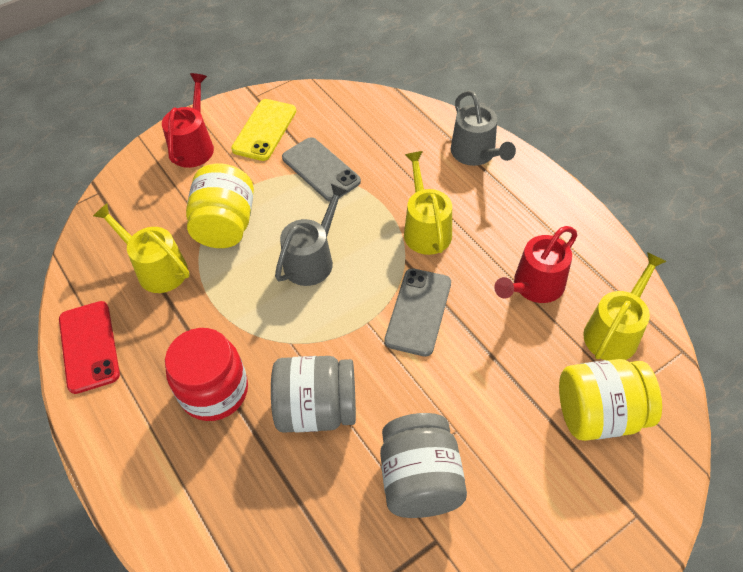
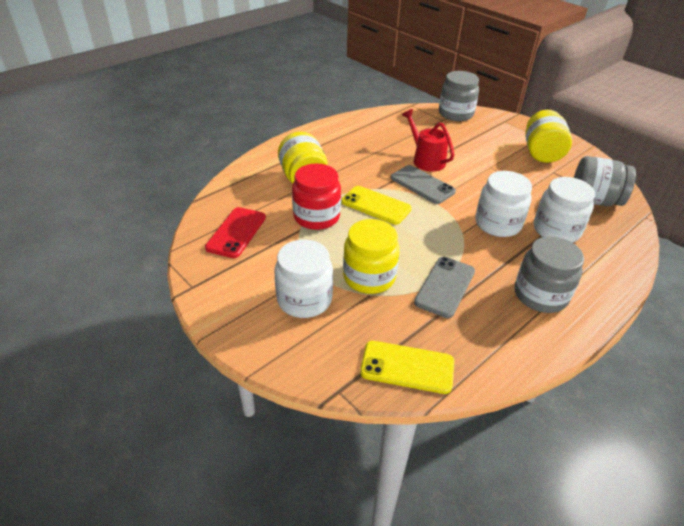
grey jar: [271,356,356,433] [380,413,467,518] = 2 -> [439,71,479,121] [515,236,584,313] [574,156,636,206] = 3
grey watering can: [275,183,348,286] [451,90,516,166] = 2 -> none = 0
red watering can: [162,73,214,168] [494,226,577,303] = 2 -> [402,109,454,172] = 1
white jar: none = 0 -> [274,239,333,318] [475,171,532,237] [534,177,595,243] = 3
yellow jar: [186,163,254,248] [559,359,662,441] = 2 -> [278,132,327,183] [343,219,400,294] [525,110,572,163] = 3
yellow phone: [231,99,296,161] = 1 -> [341,186,412,225] [360,341,454,394] = 2
yellow watering can: [93,204,190,293] [404,151,452,255] [583,252,667,360] = 3 -> none = 0

